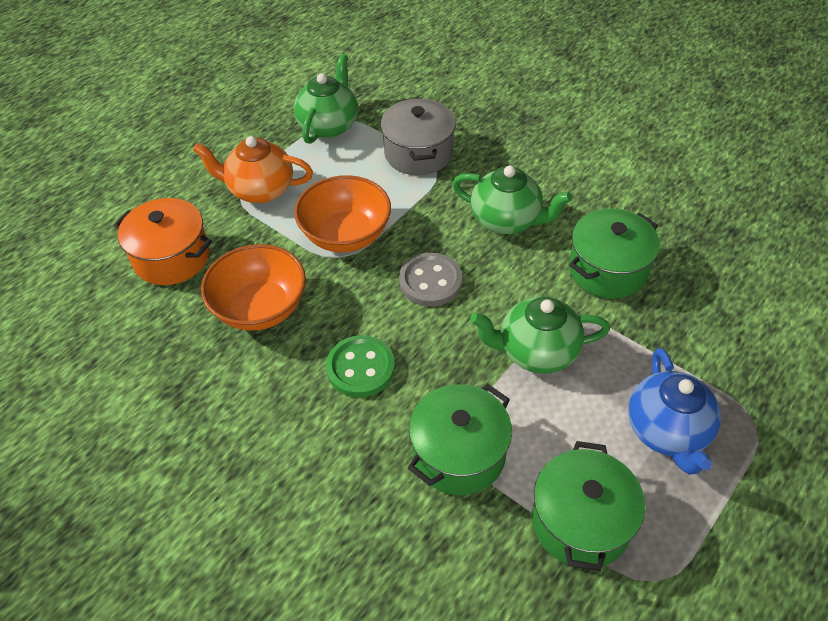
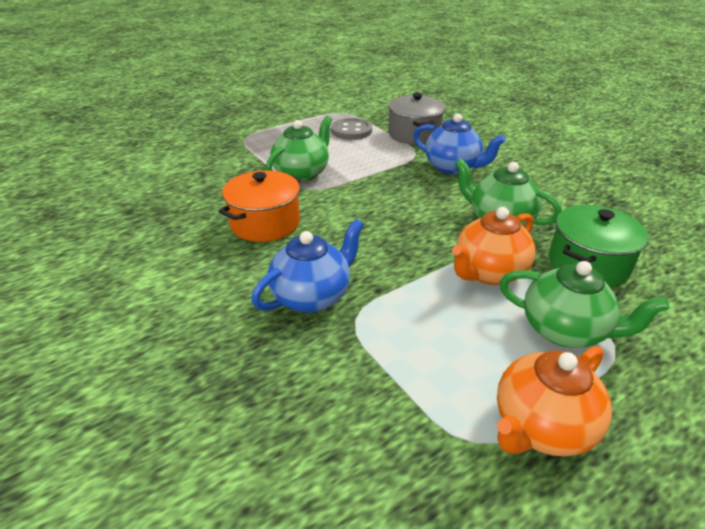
blue teapot: [628,348,721,475] = 1 -> [251,219,364,313] [413,113,506,174] = 2
green button: [326,335,395,398] = 1 -> none = 0
green pot: [408,384,512,495] [532,441,645,571] [569,209,660,299] = 3 -> [549,205,649,287] = 1
orange bowl: [201,244,306,331] [294,175,391,253] = 2 -> none = 0
orange teapot: [193,136,313,203] = 1 -> [452,207,535,285] [497,346,612,456] = 2

